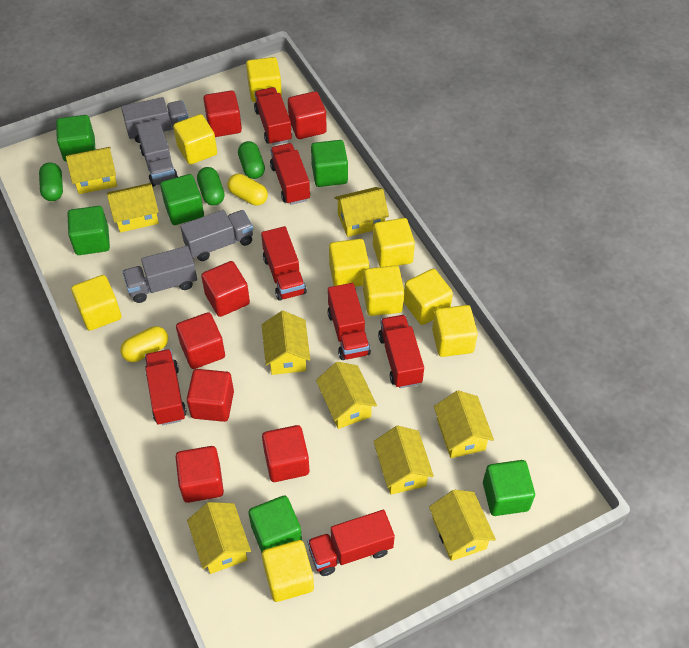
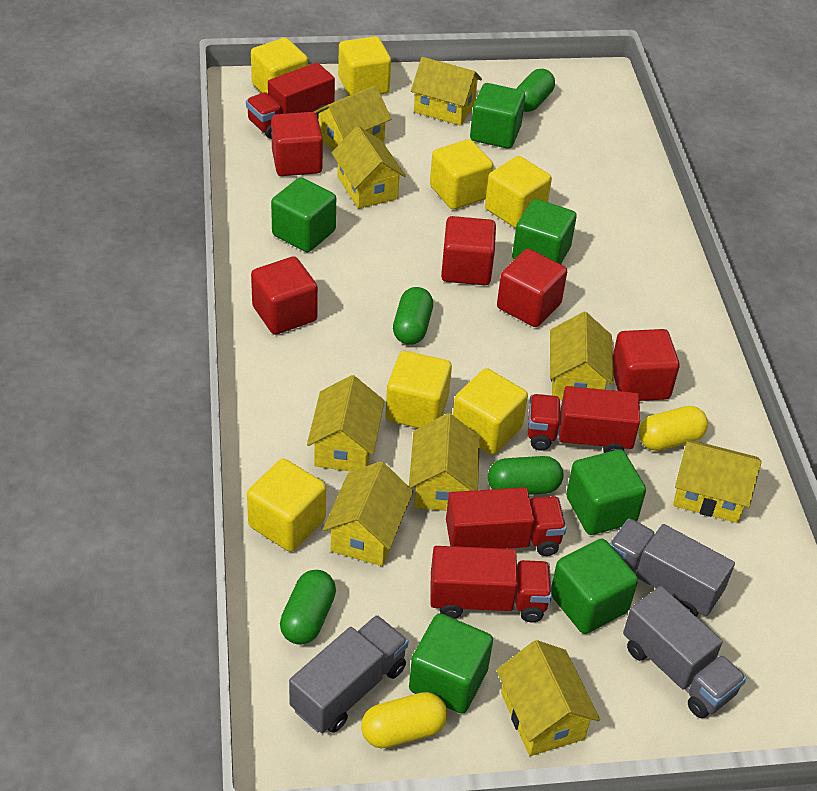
green capsule: [39,162,63,201] [197,167,225,206] [238,141,265,179] = 3 -> [280,570,336,645] [393,287,433,345] [488,456,564,495] [516,69,555,112] = 4
grey truck: [121,97,188,143] [122,246,197,303] [136,119,178,187] [180,210,253,261] = 4 -> [289,615,408,733] [610,519,735,616] [623,586,746,718] = 3
red cube: [175,446,224,503] [176,312,225,369] [187,369,234,422] [201,261,250,317] [203,90,242,137] [262,425,309,482] [288,91,327,139] = 7 -> [251,256,318,335] [271,112,323,176] [441,216,496,285] [497,249,567,327] [613,329,680,401] = 5
red truck: [145,349,187,425] [254,87,292,145] [261,226,307,301] [270,143,310,205] [307,510,395,576] [327,283,371,360] [378,315,424,388] = 7 -> [246,62,335,139] [430,546,552,622] [446,487,566,556] [528,386,640,453] = 4
yellow cube: [71,275,122,331] [173,114,217,165] [246,57,282,102] [262,540,314,602] [329,239,369,287] [363,265,404,316] [373,218,415,267] [404,269,453,325] [432,305,478,357] = 9 -> [247,459,326,552] [251,38,308,93] [338,36,391,96] [385,351,452,428] [430,139,493,210] [453,368,528,455] [485,156,552,228] = 7

